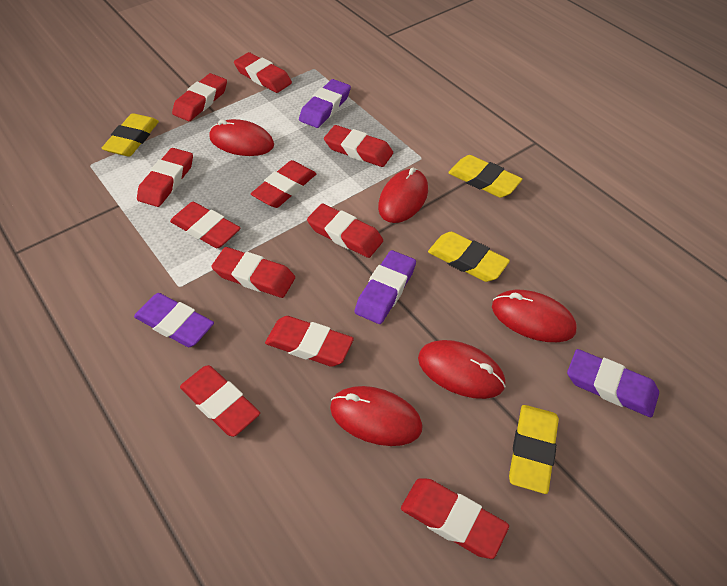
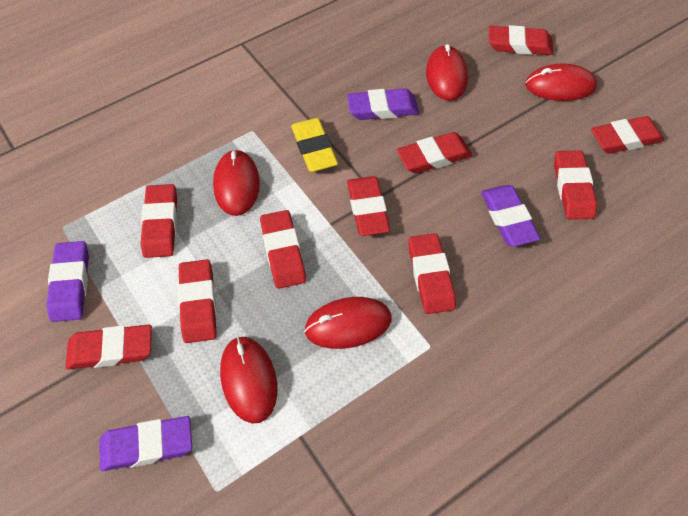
red eraser: [137,148,193,207] [170,202,240,248] [172,73,227,121] [180,365,260,437] [211,247,295,298] [234,52,292,93] [251,160,316,208] [265,316,354,367] [307,204,383,258] [324,125,393,167] [401,478,509,559] = 11 -> [66,324,152,369] [141,184,177,258] [178,259,217,343] [260,210,306,289] [347,176,390,236] [397,132,472,174] [408,233,456,314] [489,25,553,55] [554,150,597,220] [591,116,664,154] = 10
yellow eraser: [101,113,159,156] [428,232,510,282] [448,155,522,198] [509,405,559,494] = 4 -> [291,118,338,172] = 1

